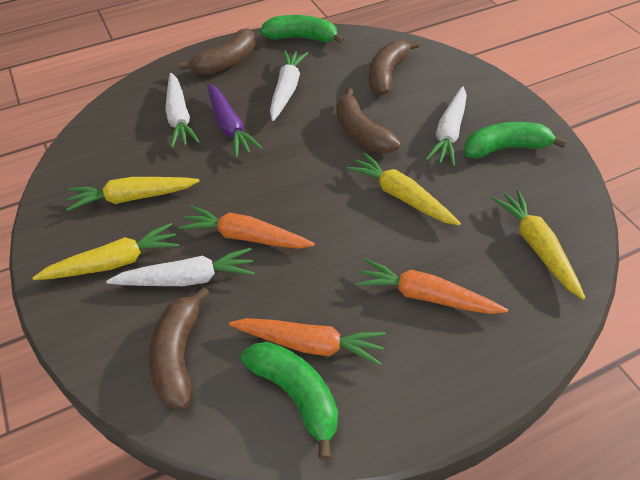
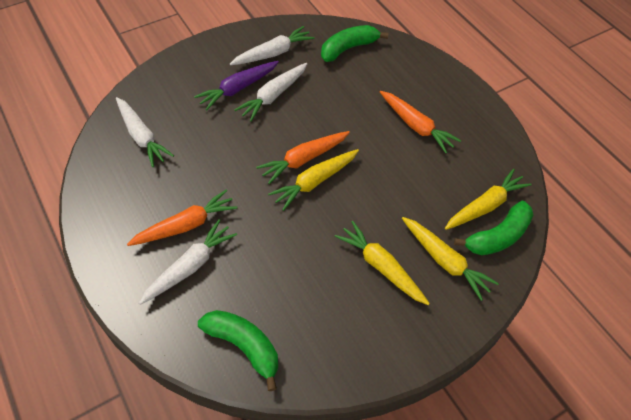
brown banana: [149,286,209,409] [179,28,256,75] [336,88,401,153] [369,40,420,95] = 4 -> none = 0

